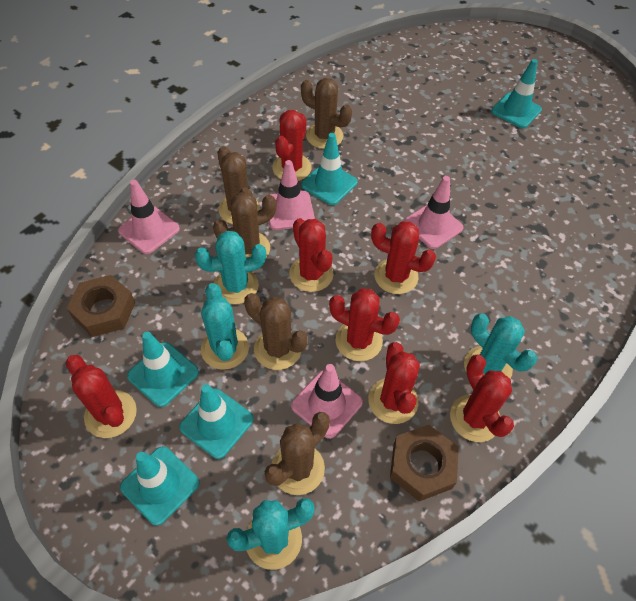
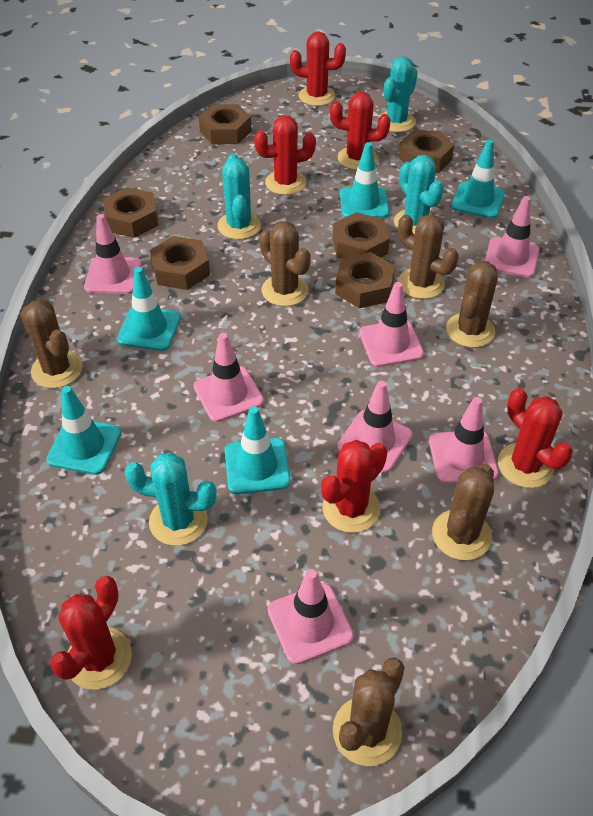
brown cactus: [213,192,276,258] [217,146,260,224] [244,293,308,370] [264,412,330,495] [301,78,352,149] = 5 -> [20,300,82,388] [259,221,311,306] [333,658,405,766] [398,214,458,299] [432,464,494,560] [446,261,498,348] = 6
brown nut: [67,275,135,337] [390,425,459,501] = 2 -> [103,187,158,238] [150,236,210,290] [199,104,252,144] [333,212,390,259] [335,252,395,308] [398,130,454,173] = 6
pink traffic cone: [118,180,180,254] [269,160,315,230] [291,364,363,439] [404,176,463,249] = 4 -> [84,214,142,294] [194,333,264,422] [268,569,354,665] [337,380,412,472] [359,282,424,367] [429,397,499,484] [485,196,539,278] = 7
red cactus: [65,355,137,438] [273,110,312,181] [289,218,334,292] [329,288,400,361] [368,342,420,424] [371,221,436,294] [450,355,514,442] = 7 -> [50,576,132,690] [254,116,316,195] [290,32,346,106] [321,440,387,533] [330,92,390,170] [498,388,573,488] = 6

